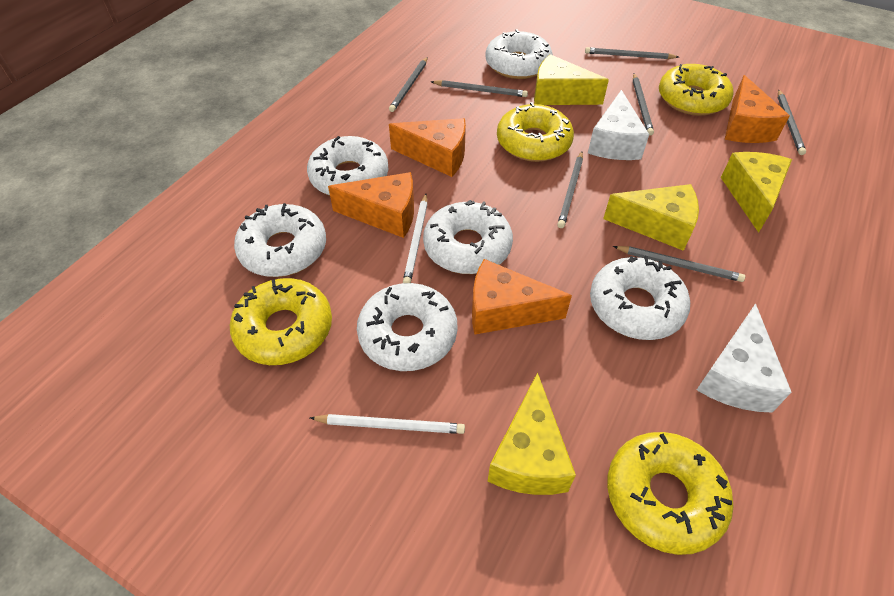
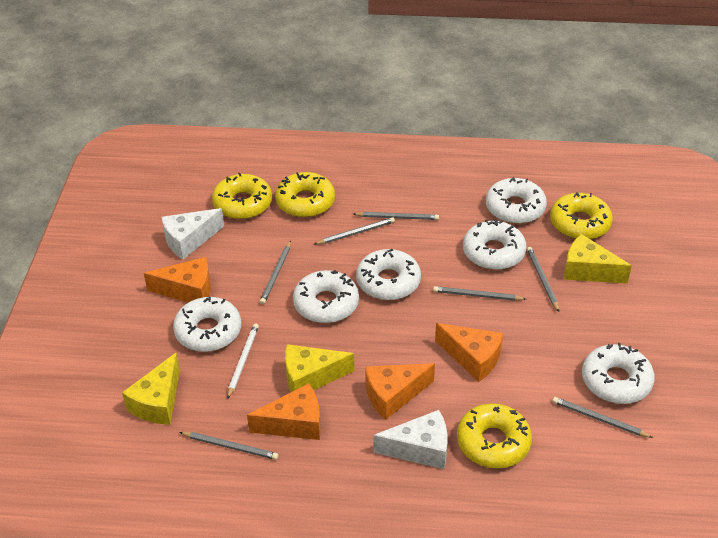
white pencil: [310,414,465,434] [403,194,428,283] = 2 -> [227,324,259,399] = 1
yellow cheese: [488,372,576,495] [534,54,609,105] [603,184,699,251] [721,152,792,233] = 4 -> [122,352,180,425] [285,344,354,392] [564,234,632,284] = 3

